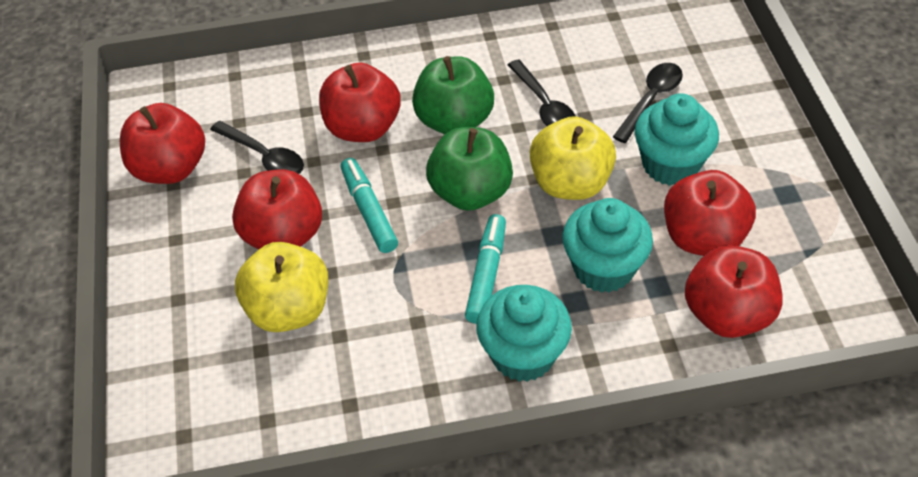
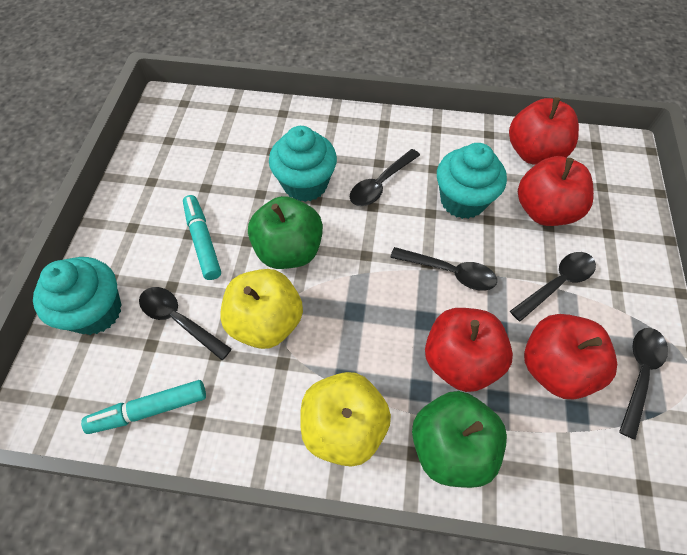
black spoon: [210,121,304,174] [508,60,576,126] [613,63,683,143] = 3 -> [139,287,232,360] [350,149,420,206] [390,247,497,291] [510,252,596,321] [619,328,668,440] = 5
red apple: [120,103,205,184] [232,169,322,249] [319,63,401,142] [664,170,756,256] [685,245,783,338] = 5 -> [425,308,513,392] [509,97,579,165] [518,156,594,226] [524,314,617,399] = 4

